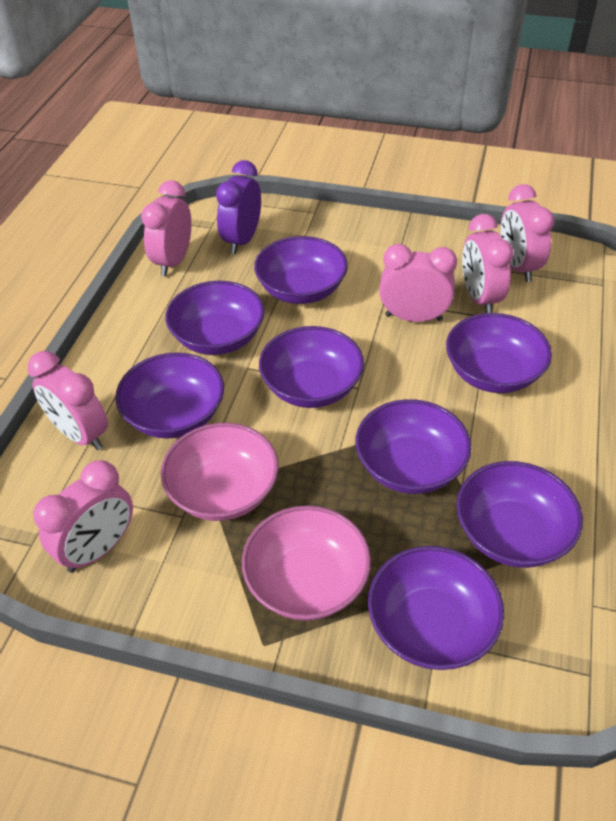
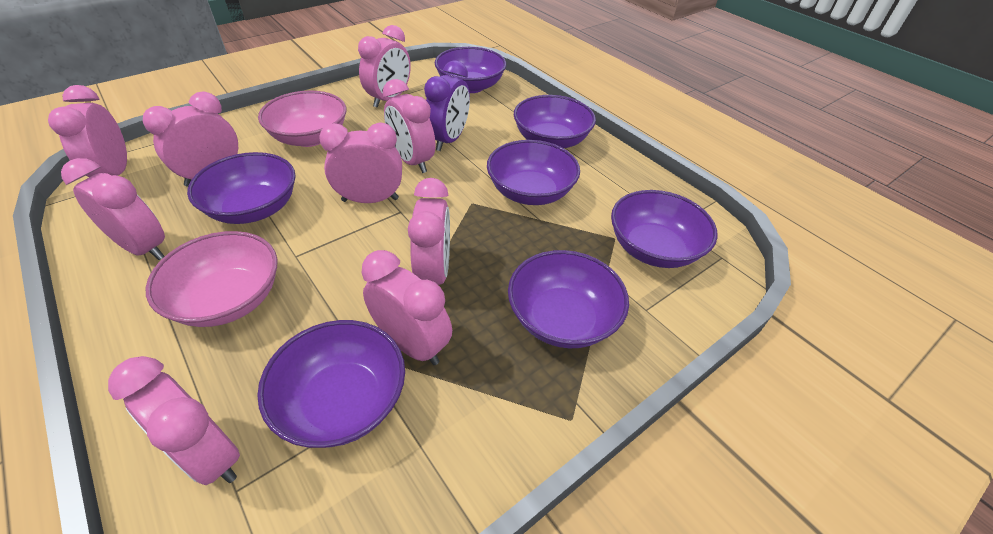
pink clock: [28,351,108,451] [33,460,133,573] [141,180,191,276] [380,244,457,322] [462,214,514,313] [500,184,555,282] = 6 -> [48,85,127,177] [61,158,165,260] [108,356,240,485] [143,91,238,187] [319,122,402,203] [358,25,411,108] [361,250,452,365] [383,79,436,173] [408,178,450,285] = 9
purple bowl: [115,353,224,439] [165,281,264,355] [254,236,348,304] [259,326,364,408] [355,399,472,494] [368,546,504,670] [446,313,552,393] [456,461,583,568] = 8 -> [187,152,296,224] [257,320,405,448] [435,47,506,93] [487,140,580,205] [508,250,629,348] [514,95,596,148] [611,190,718,268] = 7

